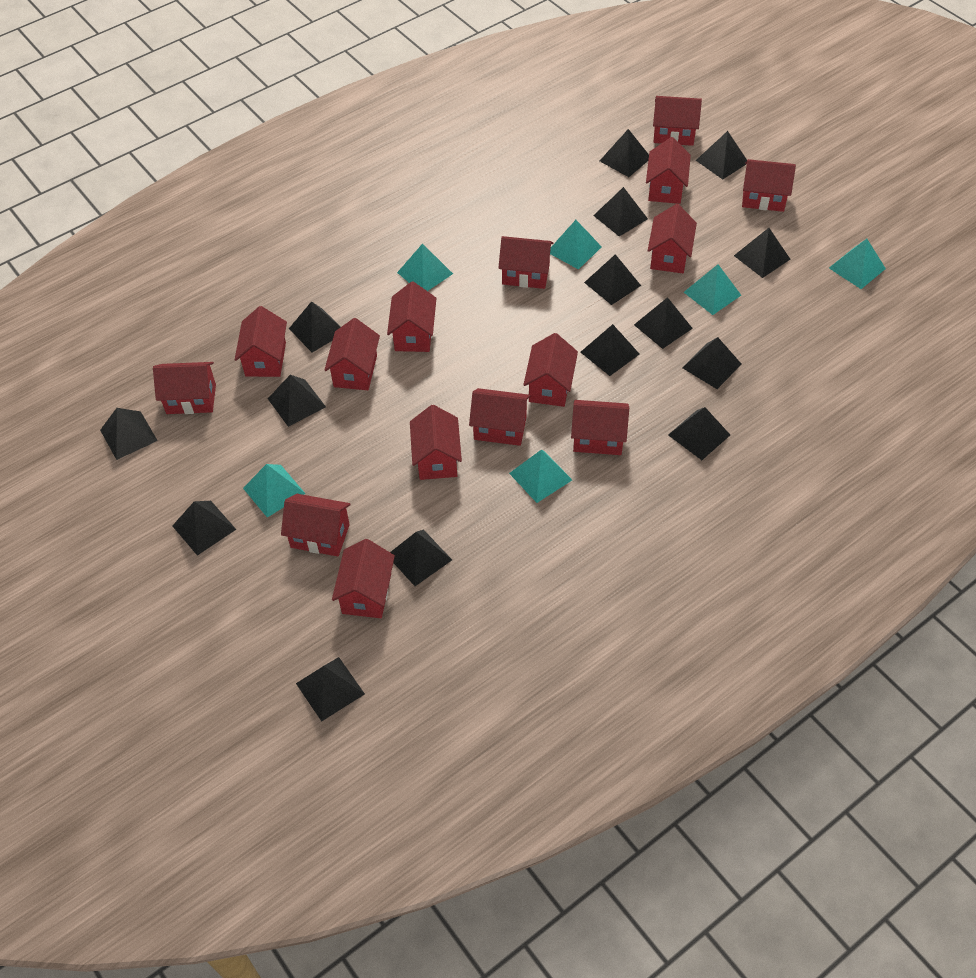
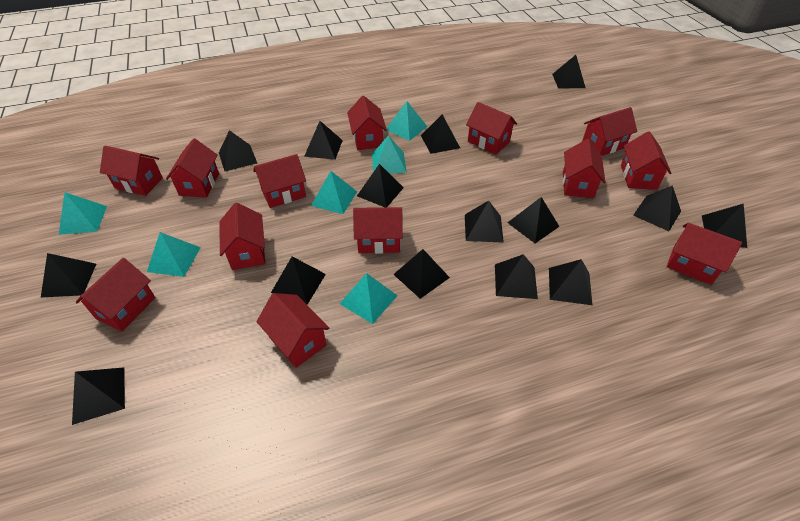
red house: [153,362,216,414] [235,306,287,377] [281,494,351,556] [324,318,380,390] [332,539,395,618] [387,282,436,352] [410,405,462,480] [469,388,530,446] [498,236,553,289] [523,333,578,407] [571,400,629,455] [646,137,691,204] [648,204,697,273] [653,96,702,146] [742,159,796,212] = 15 -> [76,258,155,332] [100,146,163,196] [166,138,219,198] [219,203,265,270] [253,154,306,208] [257,293,329,368] [347,96,387,150] [353,207,403,254] [466,102,517,155] [563,139,606,198] [582,107,637,156] [621,131,671,190] [667,223,742,285] = 13

